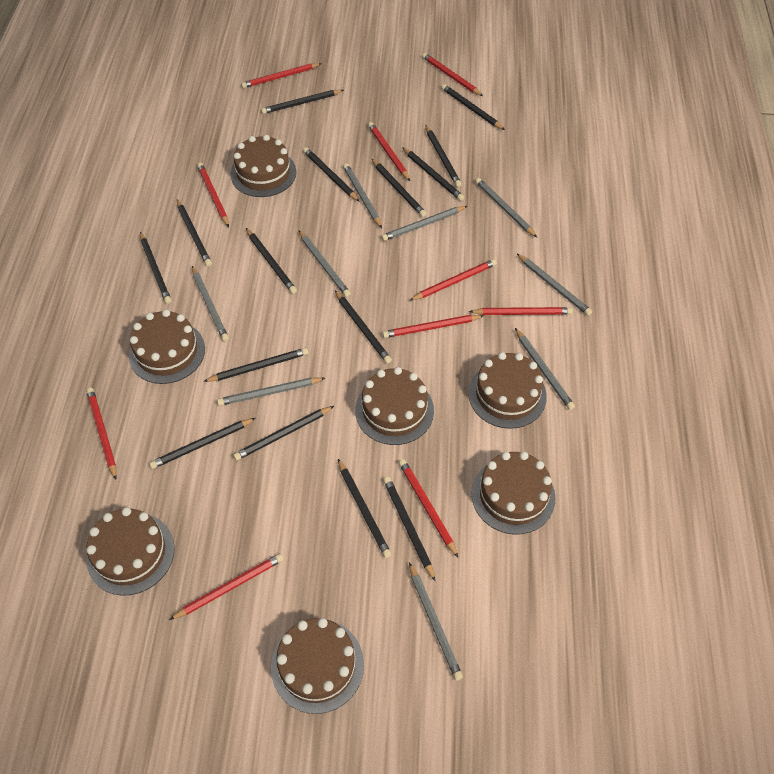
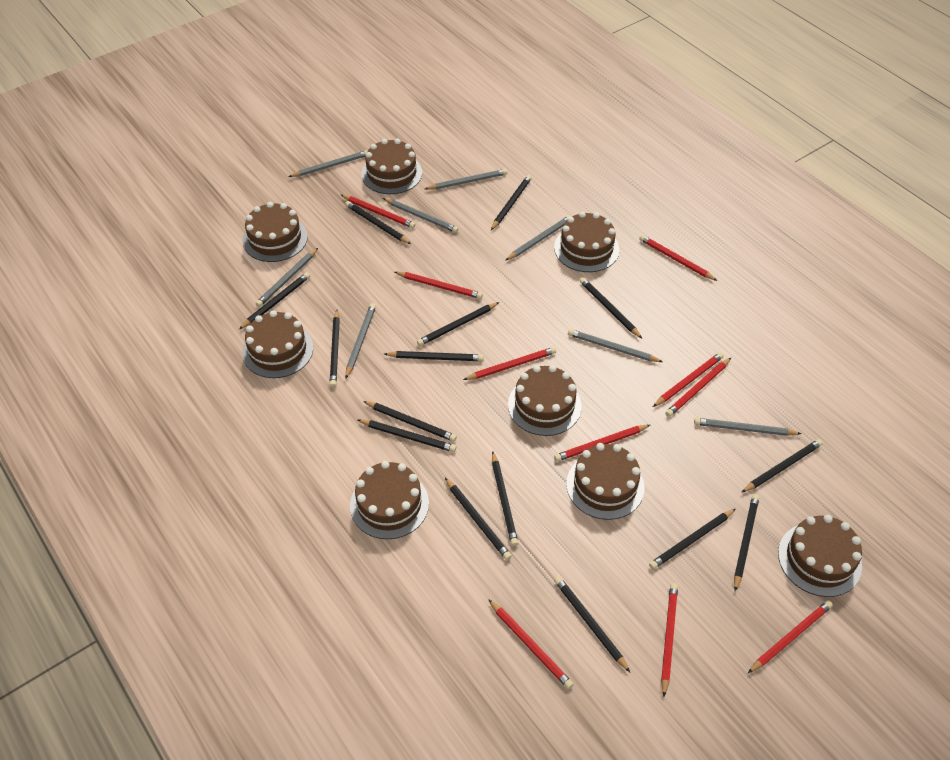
brown cake: [86,507,175,596] [129,309,205,384] [231,135,296,197] [271,618,364,714] [355,367,434,445] [468,352,547,429] [472,451,556,535] = 7 -> [242,310,313,378] [243,202,308,262] [350,461,429,539] [361,139,422,194] [508,365,582,436] [554,212,619,272] [566,443,645,520] [778,515,862,597] = 8
grey pencil: [192,266,229,341] [217,377,325,406] [298,230,351,297] [343,163,382,228] [381,206,467,241] [409,562,463,681] [475,178,537,237] [515,328,575,410] [517,254,592,316] = 9 -> [256,248,318,307] [288,150,368,177] [345,303,376,379] [383,198,459,233] [425,169,508,190] [506,215,572,260] [568,329,663,362] [694,418,801,436] = 8

